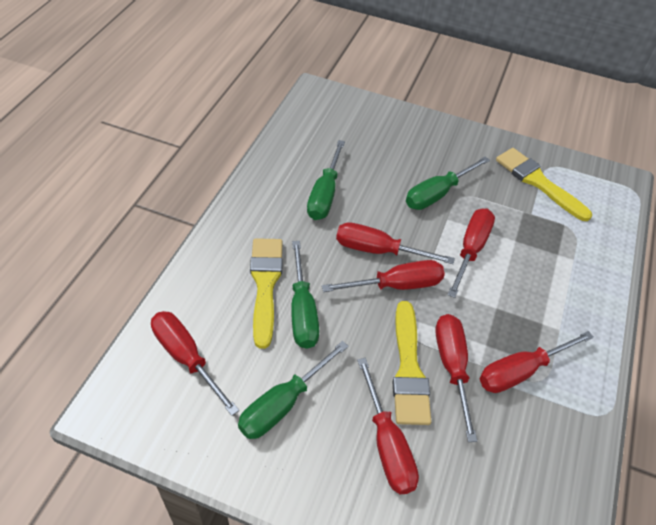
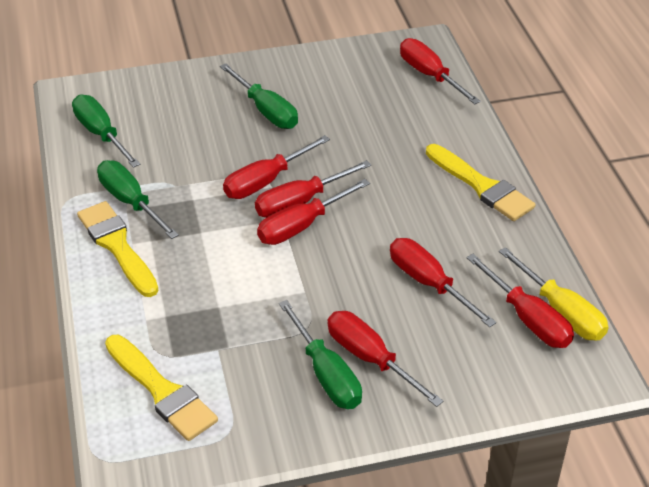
yellow screwdriver: none = 0 -> [499,247,608,341] = 1

